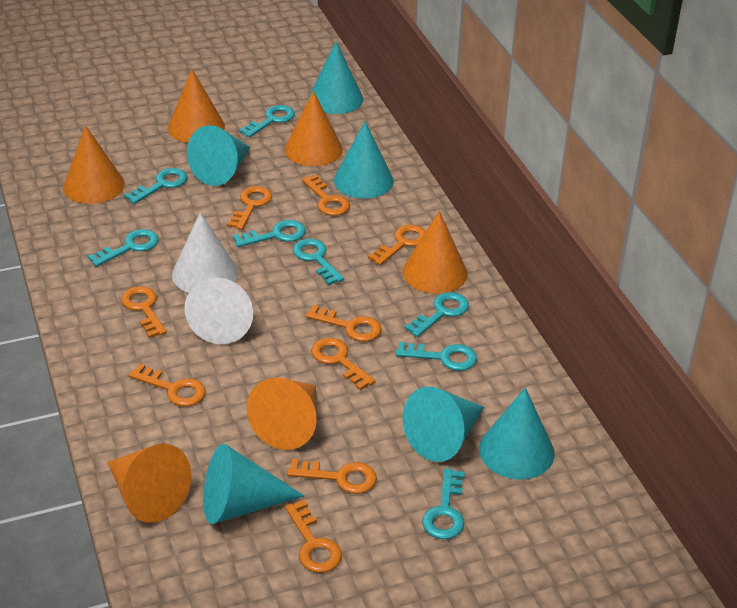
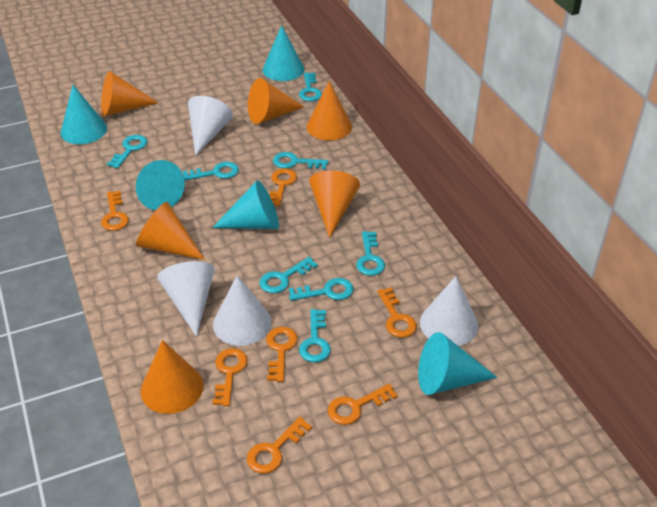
orange key: [121,286,167,338] [129,364,206,407] [227,186,272,230] [285,500,342,573] [287,459,377,494] [302,174,350,216] [305,305,382,342] [311,338,375,390] [368,225,426,265] = 9 -> [101,191,129,231] [212,348,247,406] [247,417,312,474] [266,327,298,382] [270,168,297,206] [328,384,398,425] [377,287,417,338] = 7
turquoise cone: [187,125,250,186] [203,444,304,524] [308,42,363,114] [334,121,394,199] [403,386,484,462] [479,387,555,480] = 6 -> [60,85,107,144] [136,160,185,210] [212,180,279,229] [263,25,304,81] [418,332,497,395] = 5
white cone: [172,212,238,293] [185,278,253,344] = 2 -> [157,261,215,337] [188,96,233,156] [213,275,271,346] [420,276,478,346] = 4

